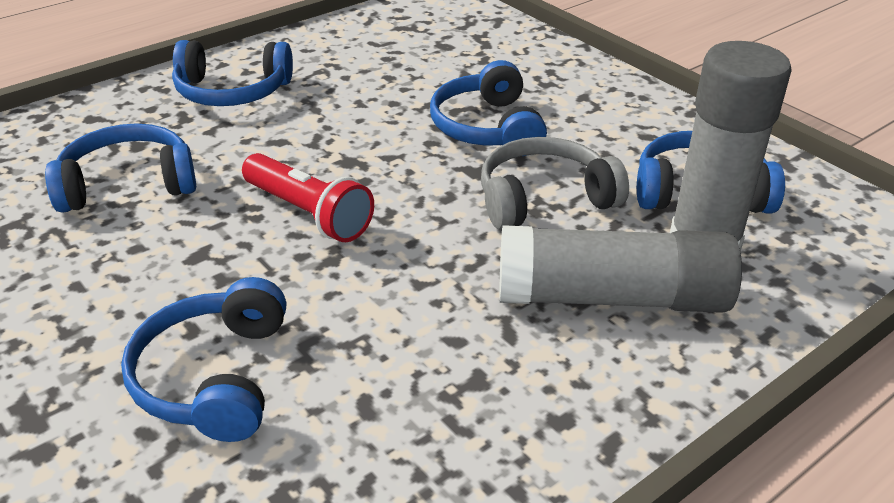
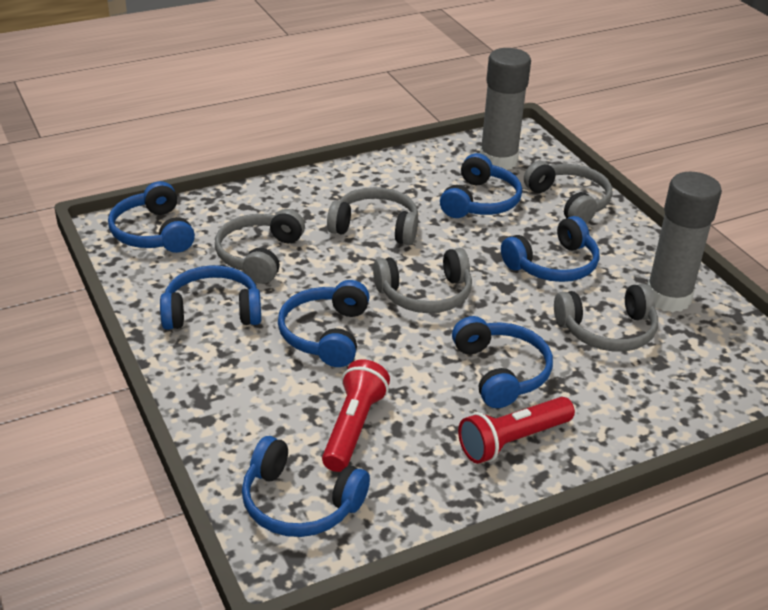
blue headphones: [45,123,196,213] [121,277,286,442] [172,40,293,106] [430,60,547,156] [637,131,785,213] = 5 -> [108,181,195,253] [160,265,261,330] [242,436,370,537] [278,280,370,367] [440,153,522,218] [452,316,553,408] [501,216,600,282] = 7
grey headphones: [481,137,629,230] = 1 -> [215,209,305,284] [327,187,418,245] [373,248,472,313] [524,161,612,223] [554,284,658,352] = 5
red flashlight: [242,153,374,242] = 1 -> [322,359,390,472] [458,397,575,464] = 2

